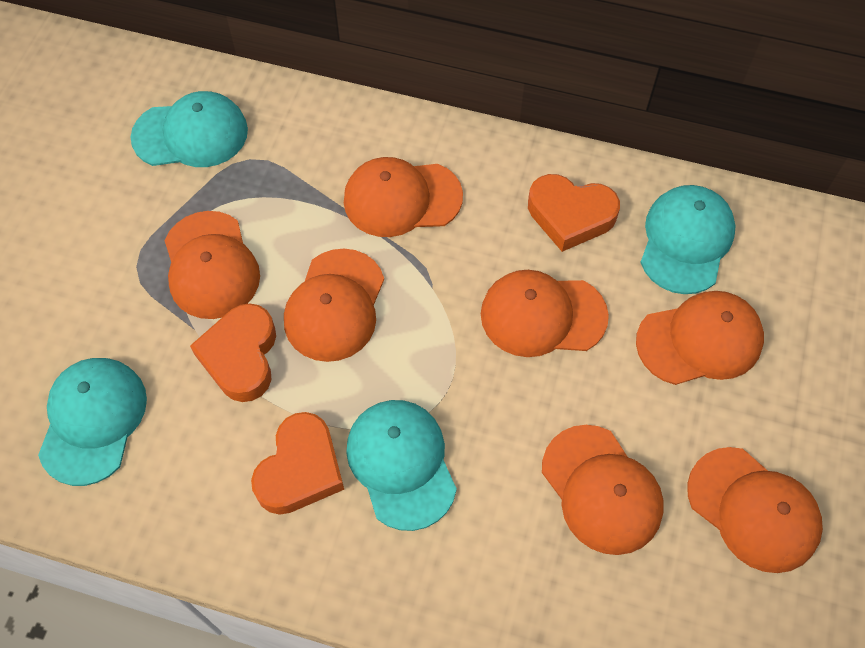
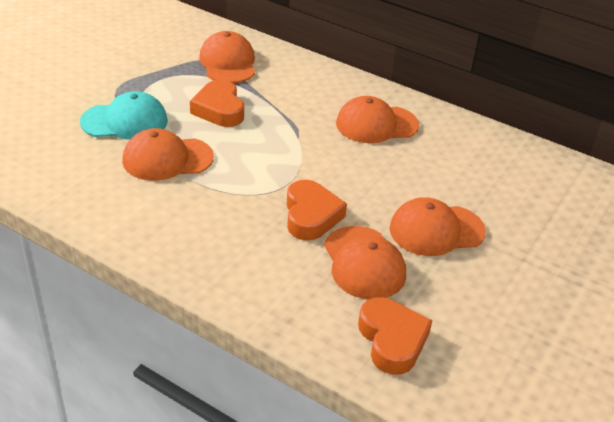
orange cap: [165,211,260,319] [284,249,384,362] [344,157,463,237] [481,270,609,357] [542,425,664,555] [636,291,764,385] [687,447,823,573] = 7 -> [122,128,214,181] [199,31,255,83] [324,226,406,299] [336,96,419,143] [389,197,486,256] = 5
turquoise cap: [38,358,147,486] [130,91,248,167] [346,400,457,531] [640,185,736,294] = 4 -> [80,91,168,140] = 1

